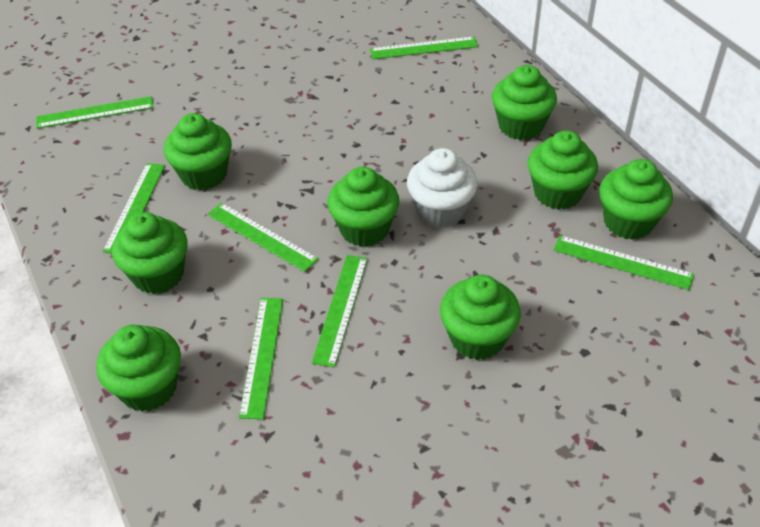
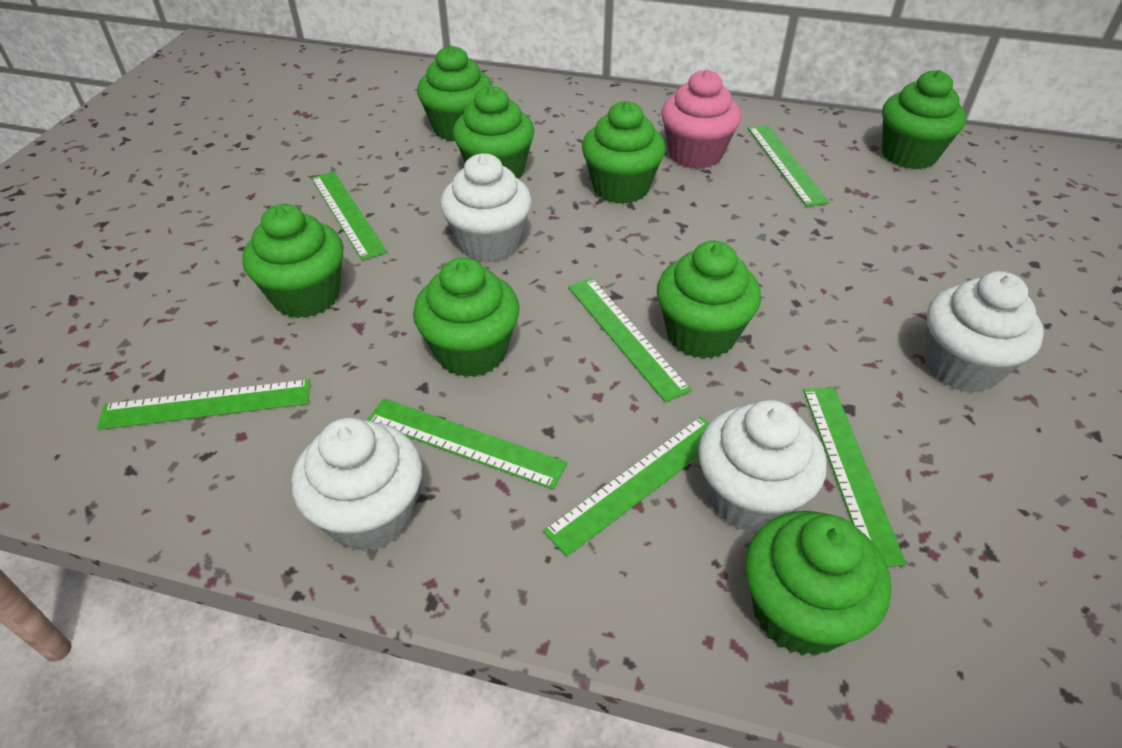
pink cupcake: none = 0 -> [661,69,741,169] = 1
white cupcake: [407,148,477,228] = 1 -> [291,417,422,552] [440,153,532,262] [698,400,827,532] [924,271,1044,393] = 4

